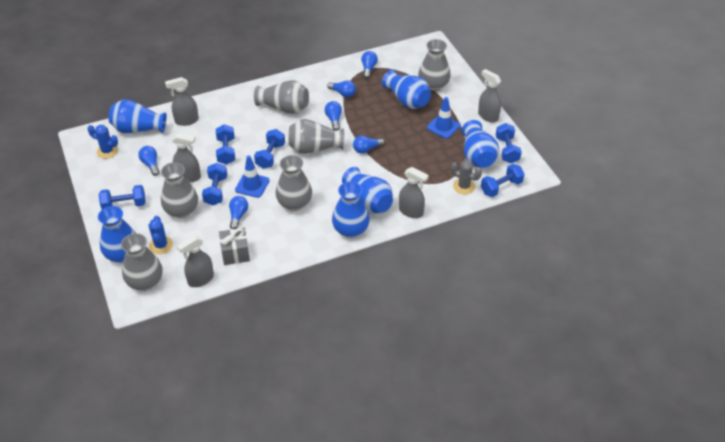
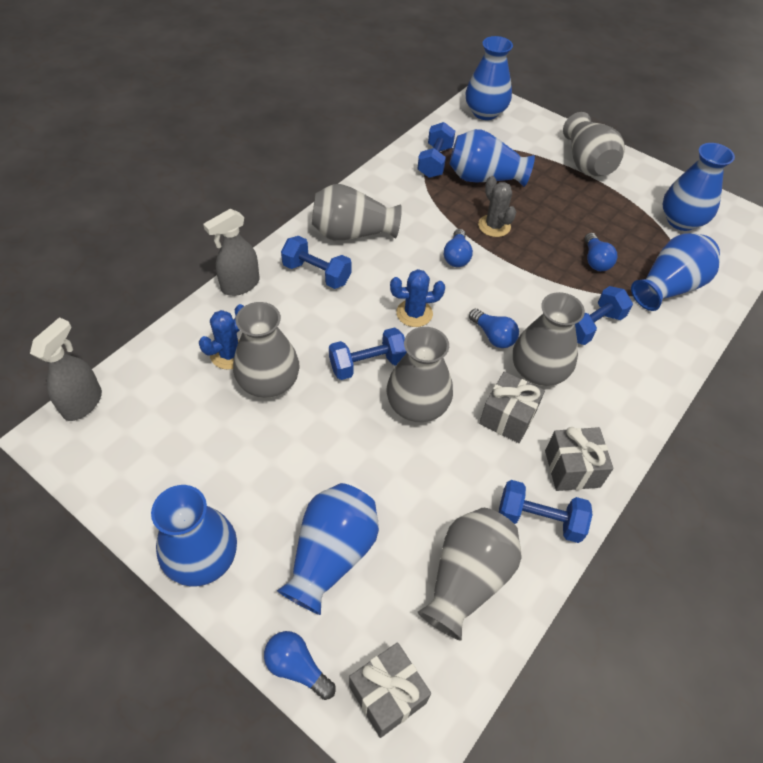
blue dumbbell: [99,185,146,209] [202,163,227,205] [216,124,235,165] [254,129,285,169] [481,164,524,197] [496,123,522,163] = 6 -> [281,236,352,289] [329,327,407,380] [417,122,455,178] [499,480,592,543] [575,286,633,345] = 5
blue light bulb: [138,146,160,176] [229,196,248,229] [325,101,342,131] [327,80,356,98] [353,136,385,154] [361,51,378,78] = 6 -> [264,631,336,700] [444,229,473,267] [469,309,519,348] [584,233,617,271] = 4
blue traffic cone: [235,155,270,198] [427,97,461,139] = 2 -> none = 0
grey gift: [219,228,250,265] = 1 -> [349,642,431,738] [479,371,545,443] [545,427,614,491] = 3
grey spray bottle: [165,77,199,126] [172,133,201,182] [177,235,214,287] [399,167,429,218] [478,69,501,123] = 5 -> [30,317,102,421] [203,209,260,296] = 2

